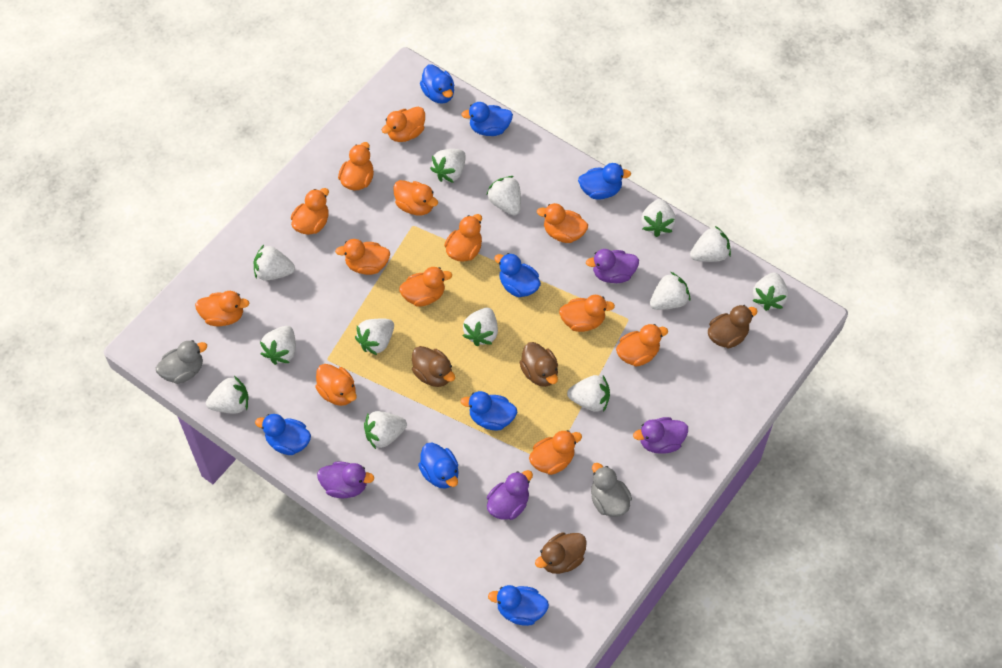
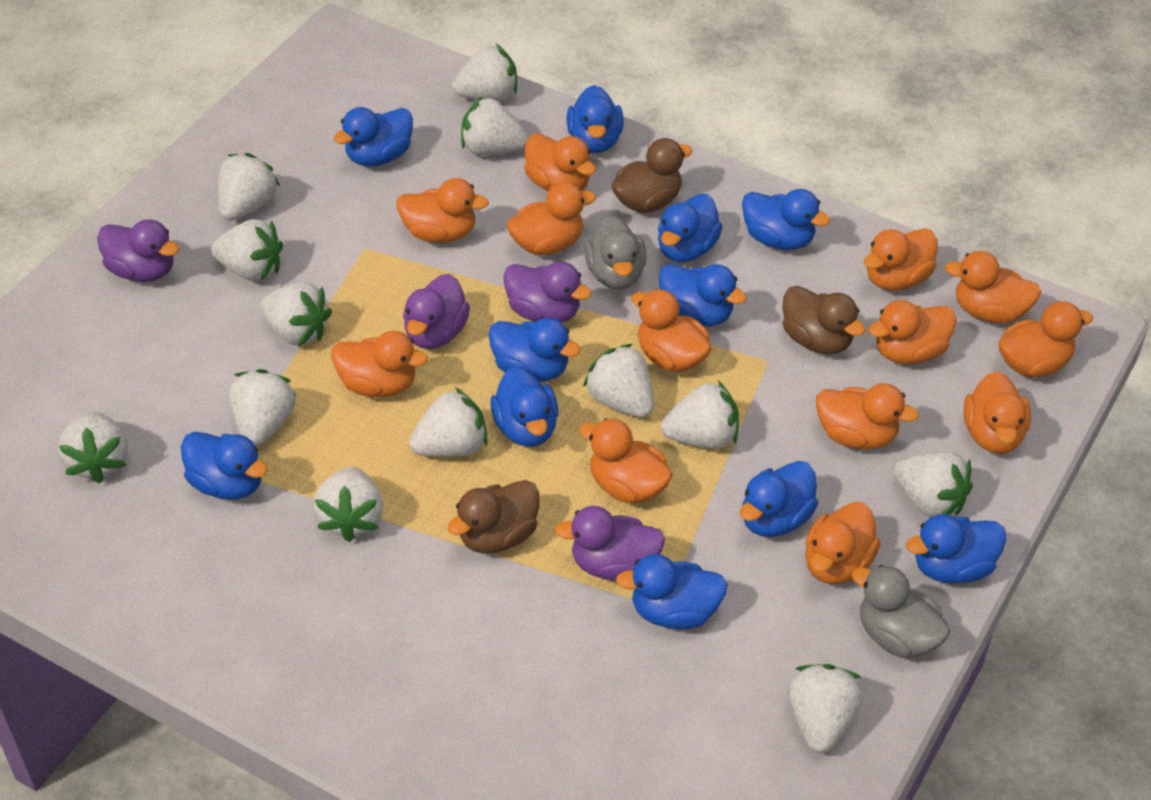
blue duck: [255,414,311,455] [418,443,459,489] [420,65,454,104] [461,102,513,136] [461,391,517,430] [488,585,549,626] [494,253,541,297] [578,163,631,200] = 8 -> [181,432,268,500] [334,107,413,167] [488,318,581,382] [490,366,558,447] [566,85,624,153] [616,554,728,629] [658,194,723,262] [659,264,747,327] [740,461,818,537] [742,189,830,250] [906,514,1007,584] = 11
brown duck: [412,346,455,387] [519,342,558,387] [535,532,587,574] [708,305,758,349] = 4 -> [447,480,540,554] [612,138,693,213] [782,286,865,354] = 3

